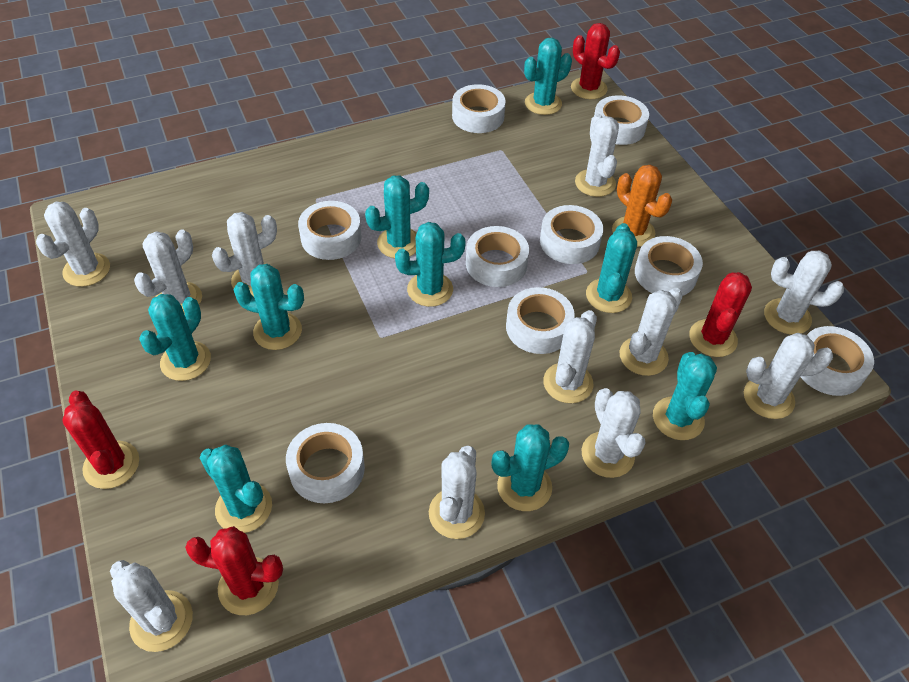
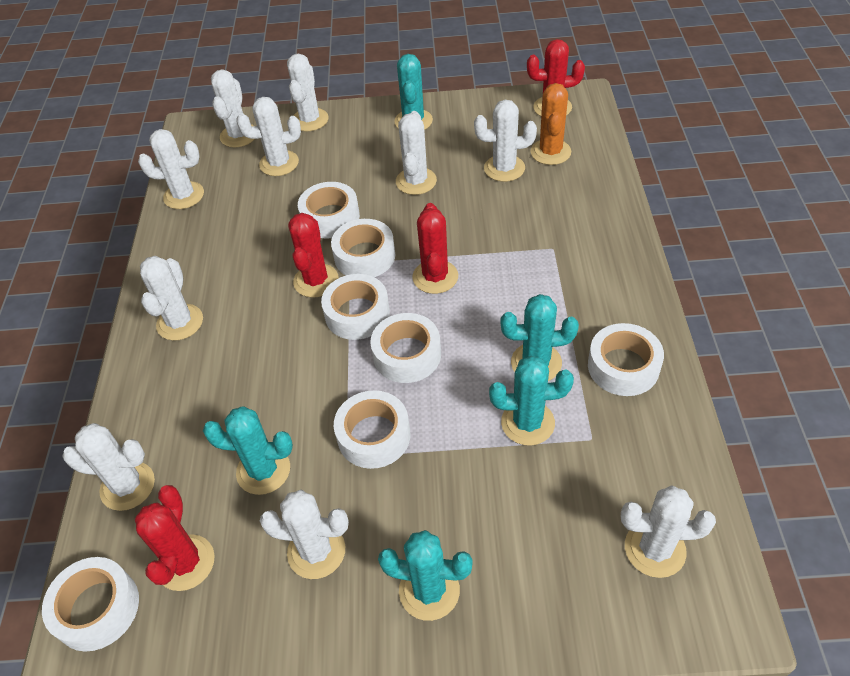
turquoise cactus: [139,294,211,381] [200,445,272,533] [233,264,304,350] [365,176,429,258] [395,222,466,307] [491,424,569,511] [524,38,572,115] [586,223,637,313] [653,352,717,440] = 9 -> [203,406,293,495] [378,530,473,621] [394,54,433,130] [489,356,574,446] [500,294,579,381] = 5
white cactus: [36,202,110,287] [110,560,193,652] [134,229,202,315] [212,212,277,296] [429,446,485,539] [543,310,597,403] [575,114,619,197] [582,388,646,478] [619,288,683,376] [744,333,833,419] [764,251,844,335] = 11 -> [62,423,155,511] [138,129,204,209] [140,256,203,341] [211,70,255,147] [236,97,301,176] [260,490,349,579] [287,54,329,131] [396,111,437,195] [474,100,537,182] [621,485,716,578] = 10
white tape: [286,423,365,503] [298,201,361,260] [452,84,506,133] [466,226,529,287] [506,287,575,354] [540,205,603,264] [594,95,649,145] [635,236,703,295] [800,326,874,396] = 9 -> [42,557,139,652] [298,182,360,238] [321,274,390,340] [331,219,395,277] [334,390,411,469] [370,313,441,383] [588,323,664,396] = 7

